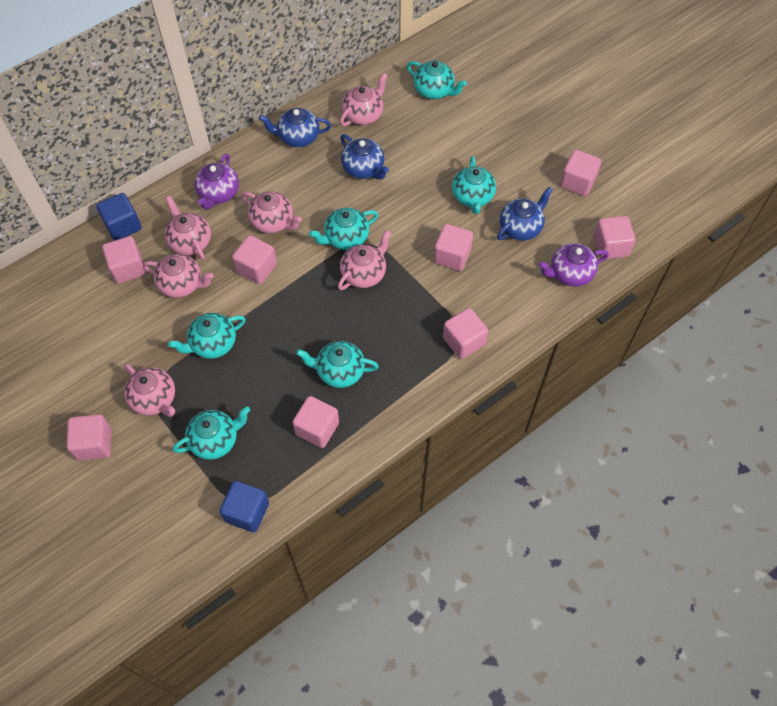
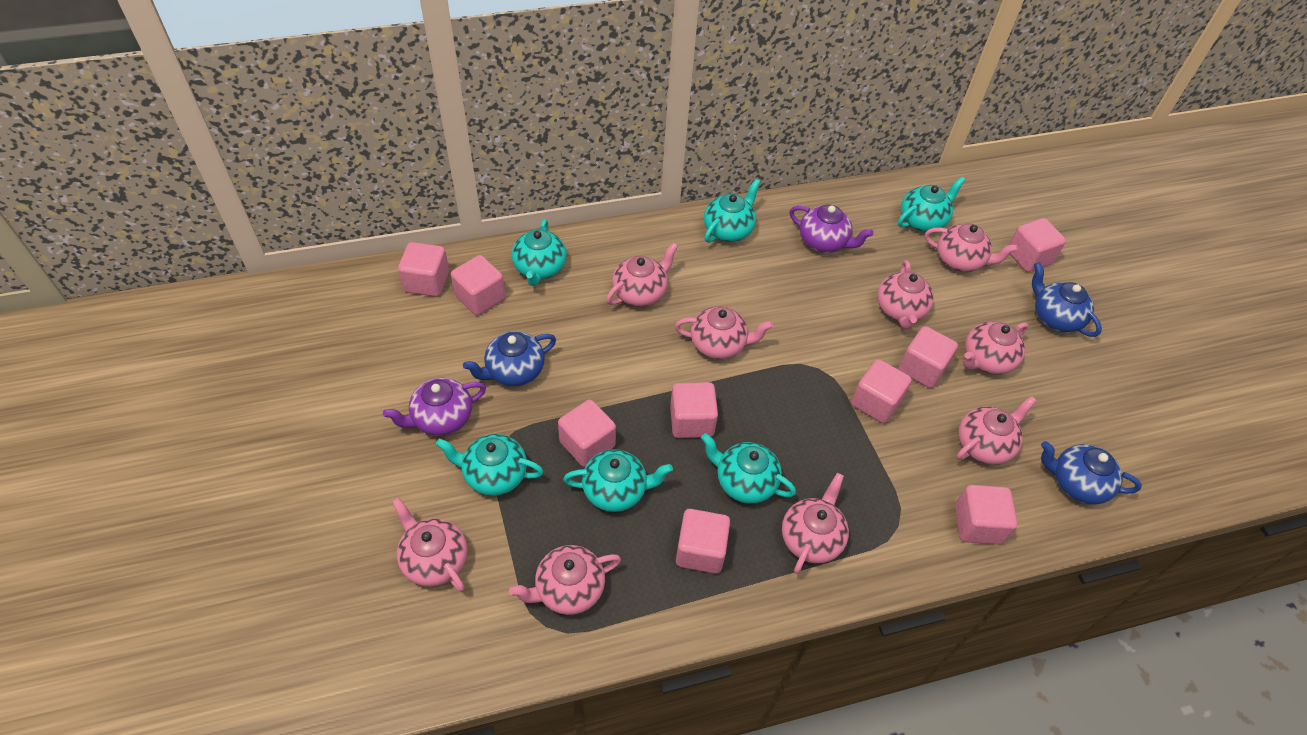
blue cube: [97,193,142,240] [219,481,269,532] = 2 -> none = 0
pink cube: [67,414,111,461] [102,236,146,284] [232,235,277,284] [292,396,339,448] [434,224,473,271] [443,308,488,359] [560,150,601,196] [593,216,635,259] = 8 -> [398,242,449,297] [451,255,505,316] [558,399,616,467] [670,382,718,438] [676,509,730,574] [851,359,912,423] [899,326,958,388] [955,485,1017,545] [1009,218,1066,272] = 9
pink teapot: [124,364,175,417] [143,254,213,298] [165,196,211,260] [242,191,302,233] [338,230,391,290] [340,73,388,126] = 6 -> [392,498,467,592] [509,545,621,615] [606,242,678,307] [675,306,773,359] [782,473,849,574] [877,260,934,330] [925,223,1018,272] [956,396,1037,465] [963,321,1028,374] = 9

